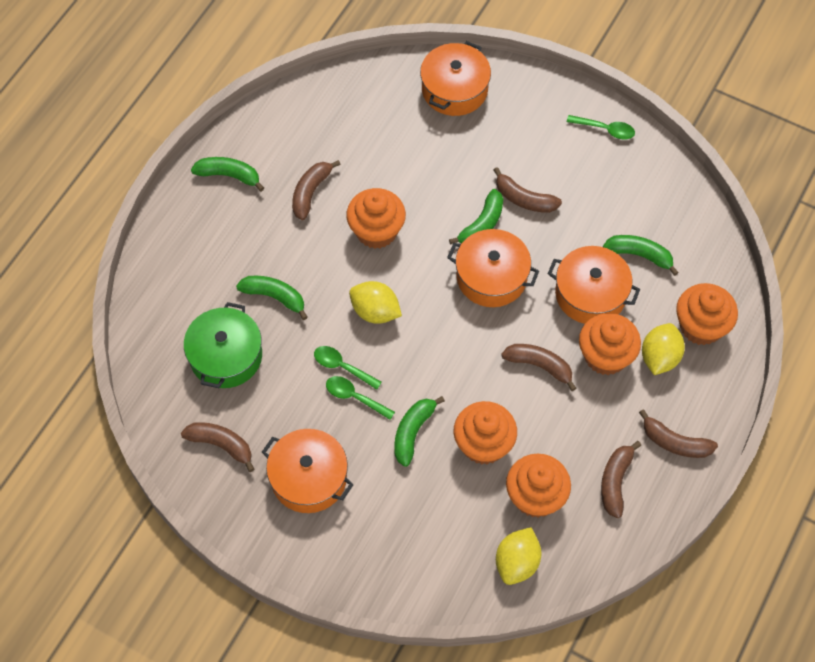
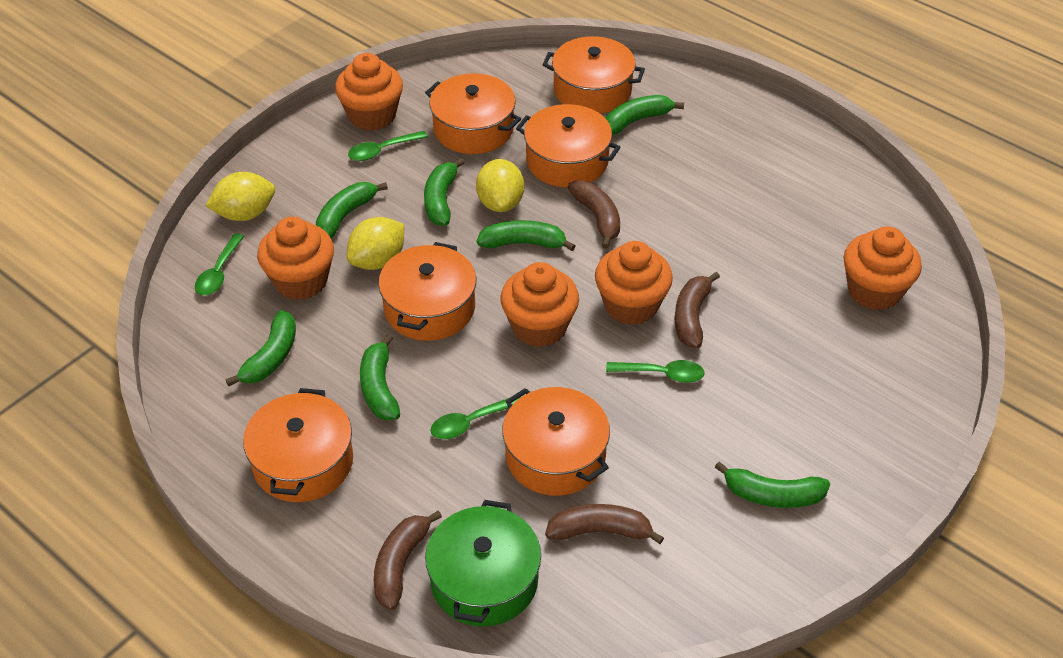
brown banana: [181,422,254,472] [292,160,341,220] [494,167,562,213] [501,344,577,391] [601,441,641,518] [639,409,718,458] = 6 -> [374,511,442,610] [545,504,664,544] [568,180,620,249] [675,272,720,348] = 4
green banana: [191,157,264,191] [236,276,308,320] [394,396,445,467] [449,189,503,244] [603,235,679,276] = 5 -> [226,310,296,387] [316,182,388,238] [360,334,400,420] [424,158,465,226] [477,220,575,251] [606,95,684,134] [715,461,830,508] = 7
green spoon: [314,346,382,390] [326,376,395,420] [567,115,635,140] = 3 -> [195,233,245,295] [348,131,428,161] [430,397,521,439] [606,360,705,383] = 4
orange pot: [262,429,354,513] [420,41,491,116] [447,229,539,307] [548,246,640,324] = 4 -> [243,388,353,502] [378,242,476,341] [425,73,521,154] [502,387,610,496] [516,104,621,188] [543,36,645,114] = 6

